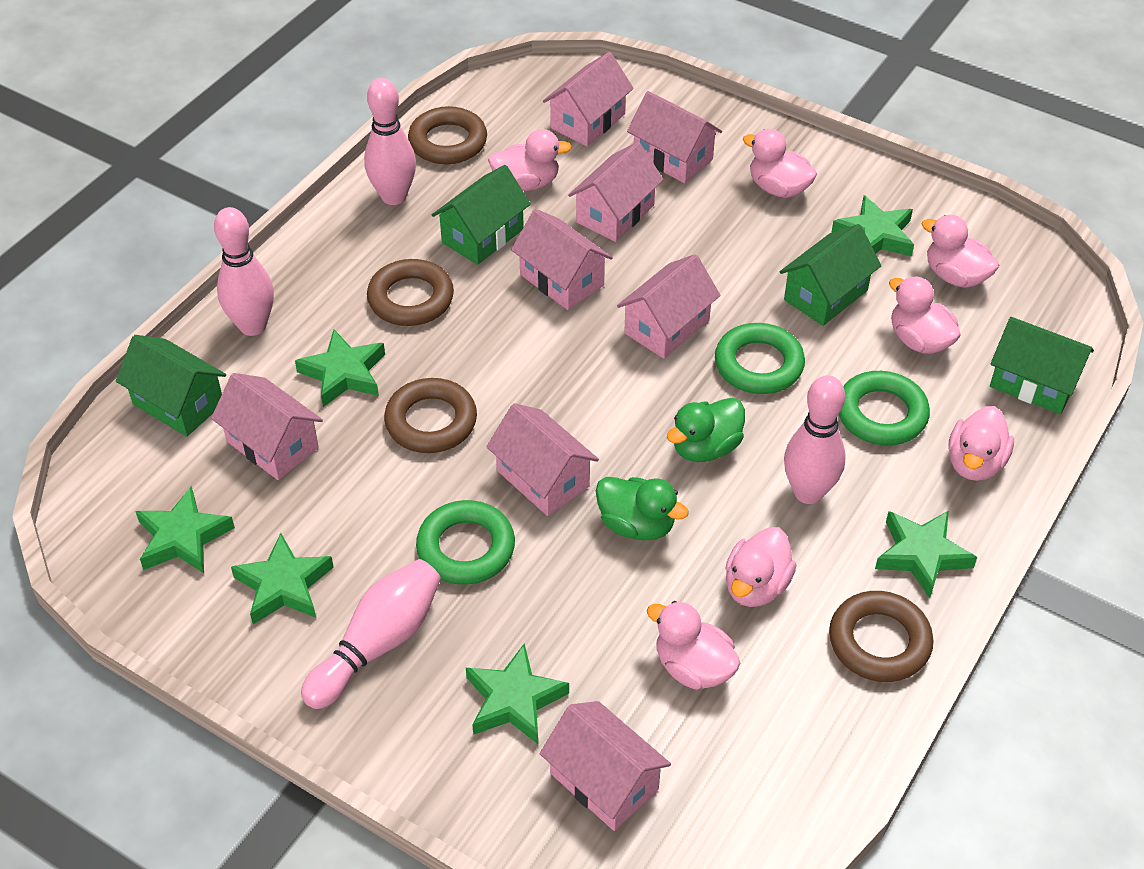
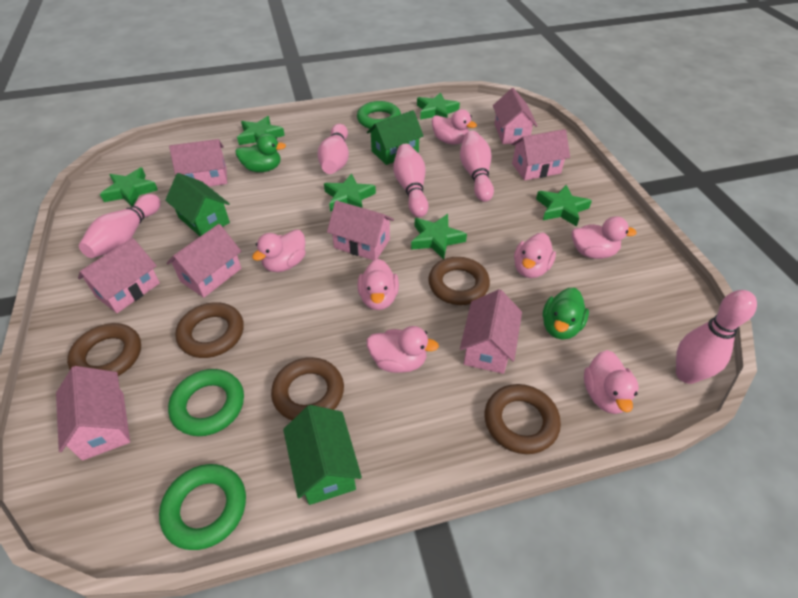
brown ring: [367,259,454,326] [384,378,477,453] [408,106,487,164] [829,591,934,682] = 4 -> [67,323,141,376] [175,302,244,358] [271,357,344,420] [428,257,490,305] [485,384,561,454] = 5
green house: [116,335,226,437] [432,165,531,265] [780,224,881,326] [990,317,1094,414] = 4 -> [165,173,230,236] [283,405,362,505] [367,110,424,165] = 3
pink bowling pin: [214,207,274,336] [301,559,441,709] [364,78,416,205] [784,375,846,504] = 4 -> [79,194,161,258] [318,124,349,174] [394,144,428,217] [460,131,494,202] [676,290,757,384] = 5

